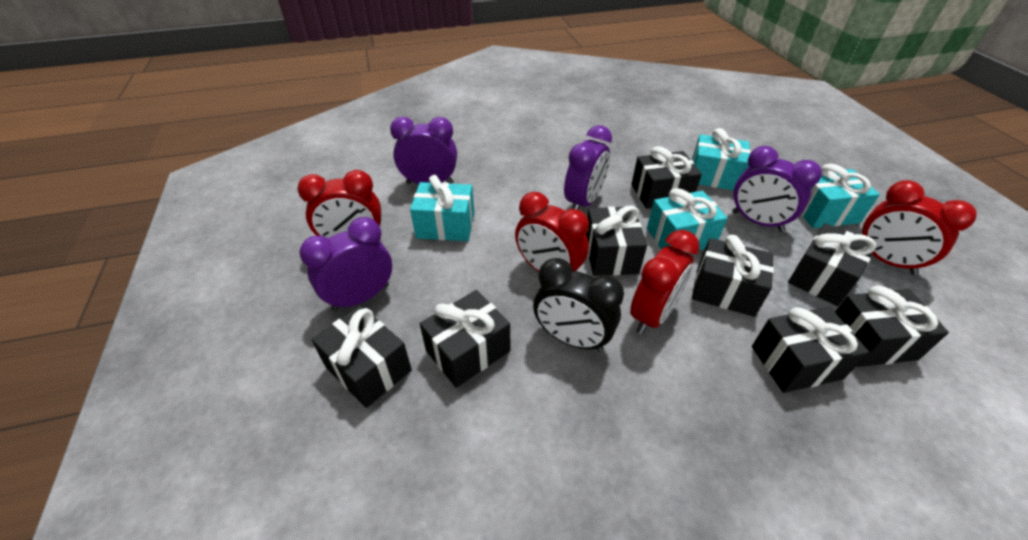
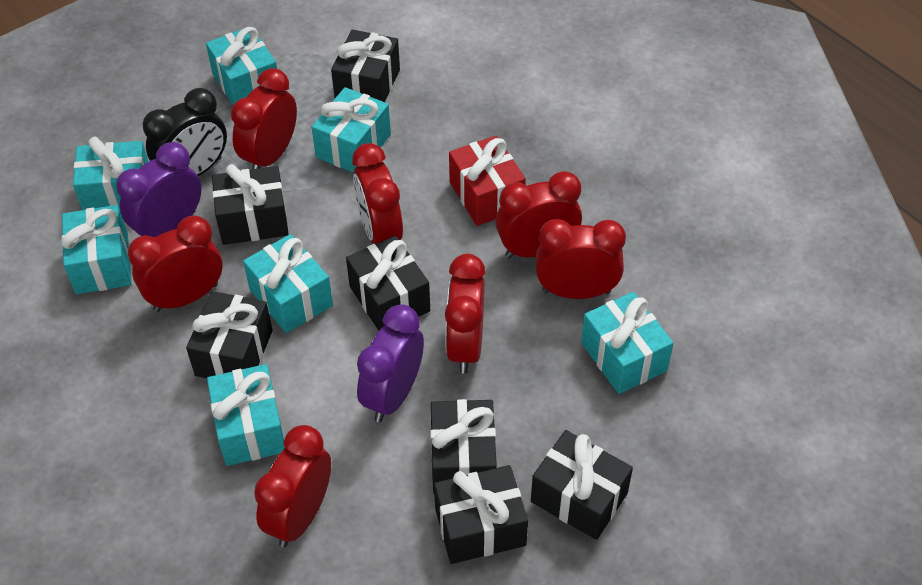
black gift: [312,306,412,408] [420,290,510,388] [586,206,647,276] [631,146,702,209] [692,235,774,317] [752,307,869,393] [788,223,876,306] [835,286,949,367] = 8 -> [186,291,273,378] [212,164,289,245] [331,30,400,102] [346,235,430,331] [430,399,497,493] [434,465,528,564] [531,430,633,540] = 7
purple clock: [299,217,392,311] [390,116,457,184] [564,125,612,210] [733,146,822,232] = 4 -> [116,142,201,237] [357,304,424,422] = 2
red clock: [298,170,381,238] [515,192,589,272] [630,230,699,334] [862,180,977,275] = 4 -> [128,215,223,312] [231,68,297,169] [254,425,331,547] [352,143,403,244] [445,254,486,374] [496,171,582,258] [536,219,626,299] = 7
red gift: none = 0 -> [449,136,526,226] = 1
turquoise gift: [410,175,474,241] [647,188,728,253] [692,128,751,190] [801,164,880,228] = 4 -> [61,205,131,294] [73,137,148,210] [206,26,277,105] [207,364,285,466] [243,234,333,333] [311,87,391,173] [581,292,673,394] = 7

